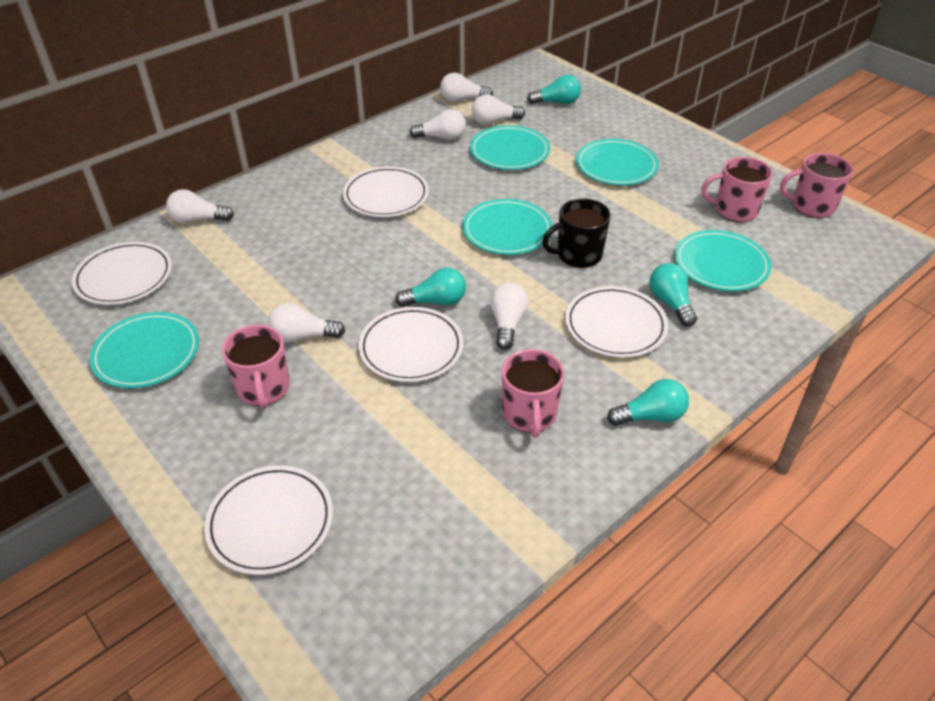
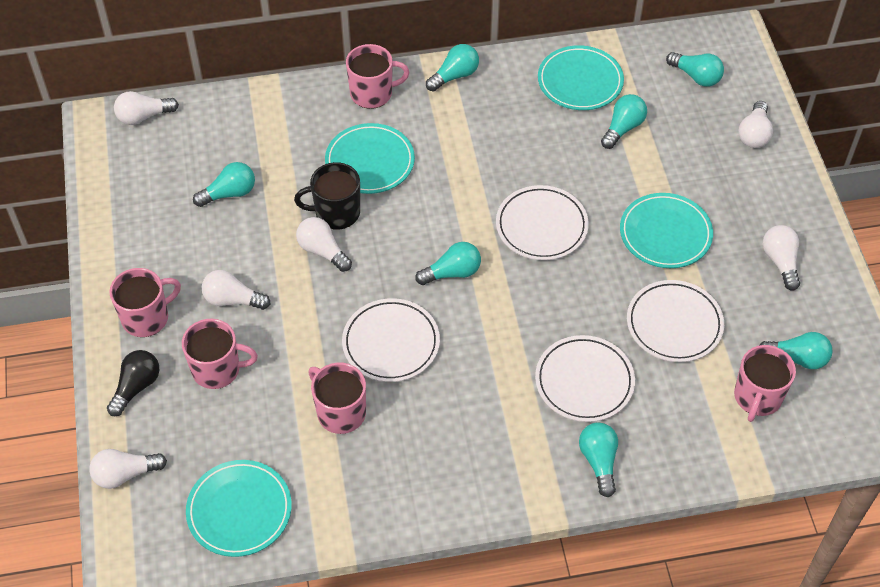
black light bulb: none = 0 -> [107,350,159,416] = 1
pink mug: [222,325,290,409] [502,349,564,438] [701,157,773,222] [780,153,853,218] = 4 -> [109,268,181,337] [182,319,258,389] [308,363,366,434] [346,44,409,109] [734,345,796,422] = 5
turquoise light bulb: [395,268,466,307] [527,75,581,104] [607,379,689,426] [649,263,697,327] = 4 -> [193,162,255,207] [415,242,481,285] [426,44,479,92] [579,422,618,497] [601,94,647,149] [666,52,724,87] [760,332,833,369] = 7
turquoise plate: [90,312,199,388] [463,199,553,255] [470,125,550,170] [576,139,659,185] [675,230,771,291] = 5 -> [186,460,292,557] [325,123,415,194] [538,45,624,110] [620,193,713,268] = 4
white plate: [72,242,172,305] [204,466,333,575] [343,166,429,217] [358,307,463,382] [565,286,668,358] = 5 -> [342,298,440,382] [496,185,589,260] [535,335,635,422] [627,280,724,362] = 4

